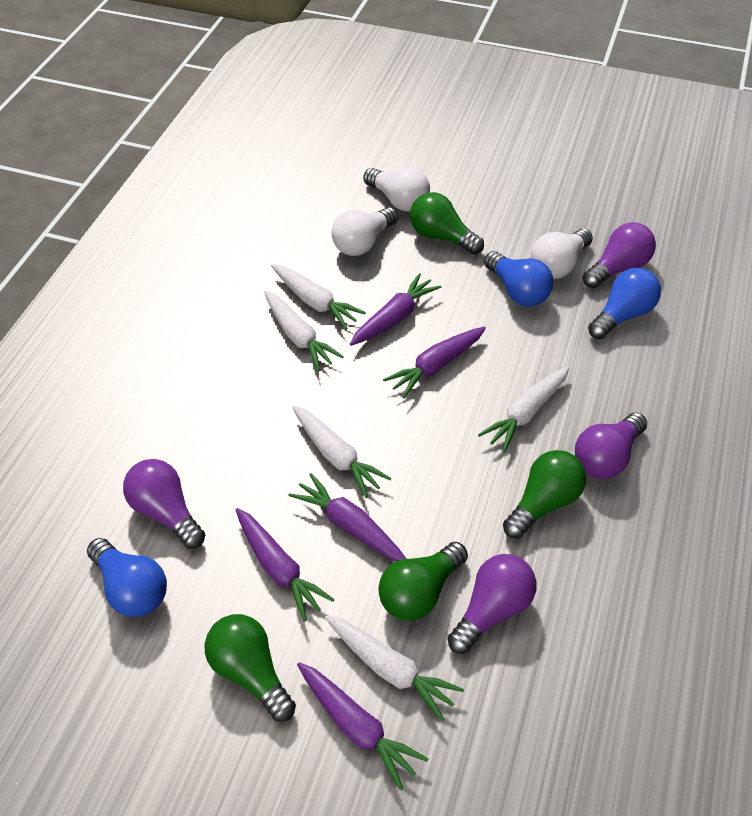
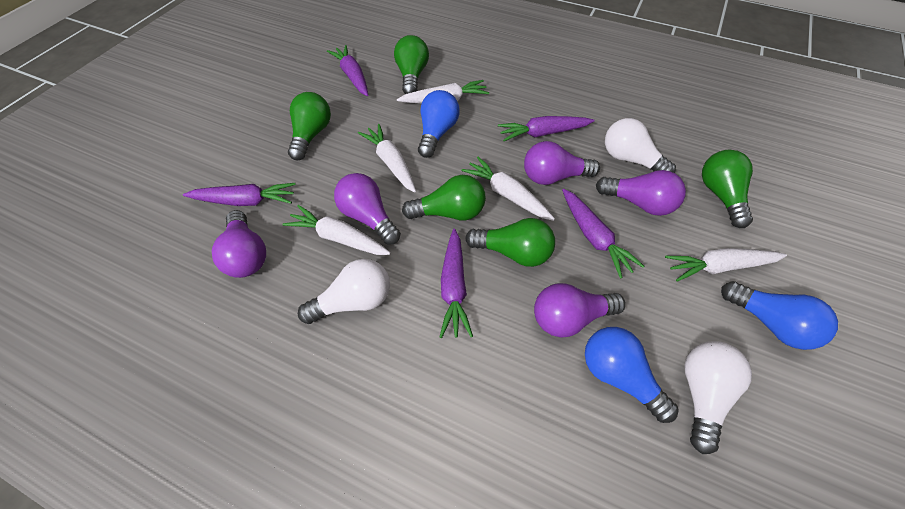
green light bulb: [205,614,296,722] [378,542,468,621] [410,192,484,255] [503,450,586,539] = 4 -> [288,92,331,161] [394,35,429,94] [402,175,486,220] [465,218,555,267] [702,150,753,228] = 5
purple light bulb: [123,459,205,549] [448,554,537,654] [575,413,647,479] [583,223,656,288] = 4 -> [212,210,266,278] [334,173,401,245] [524,141,600,185] [534,283,625,338] [596,170,686,216] = 5

